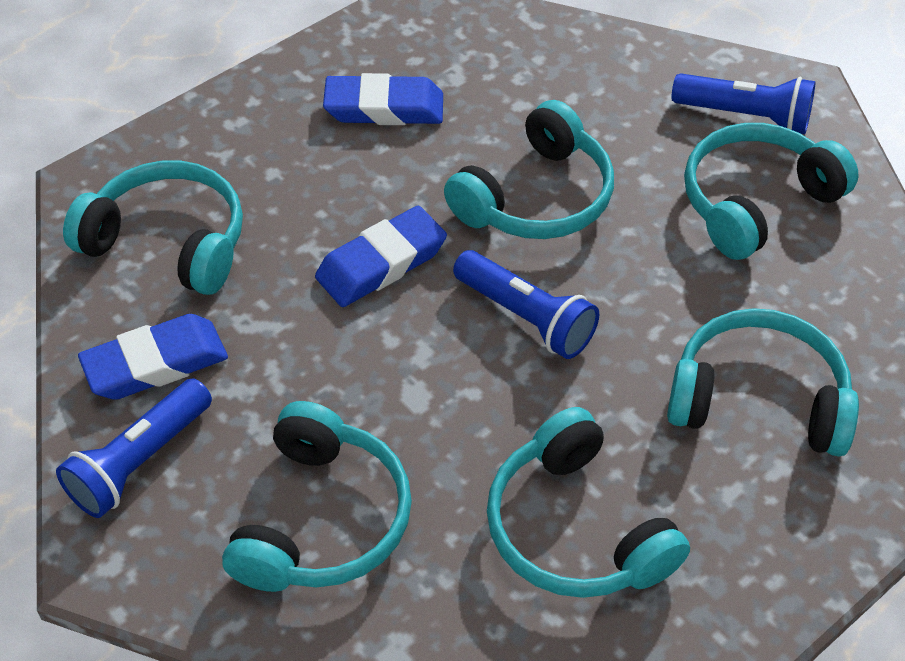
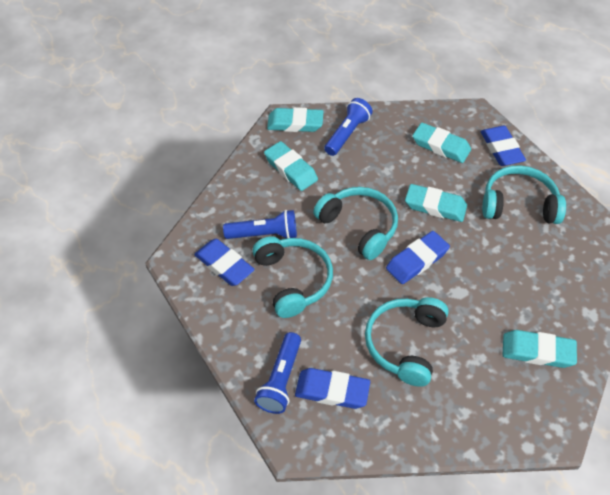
blue eraser: [78,314,228,400] [315,206,447,307] [323,73,443,125] = 3 -> [194,239,255,286] [295,368,370,409] [386,231,450,284] [480,126,526,166] = 4
turquoise eraser: none = 0 -> [264,141,318,191] [267,107,323,132] [405,184,467,222] [413,122,471,163] [503,330,577,368] = 5
turquoise headphones: [63,161,243,295] [222,401,412,592] [444,100,614,239] [487,407,690,598] [667,308,859,457] [684,123,859,260] = 6 -> [252,236,333,318] [313,187,398,260] [365,297,449,387] [482,166,566,224] = 4

